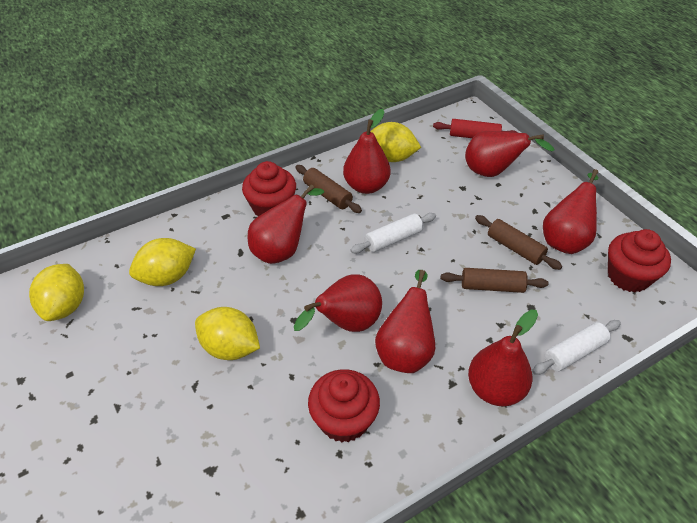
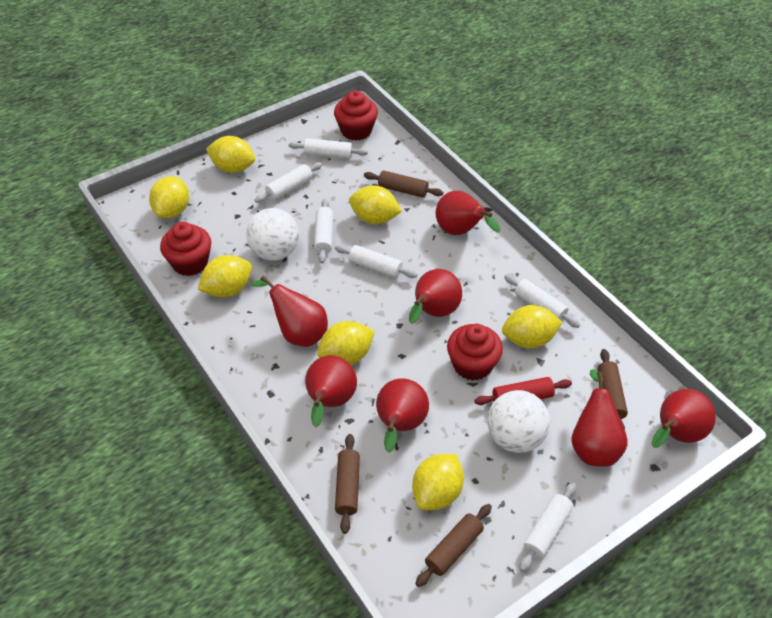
brown rolling pin: [295,165,362,213] [441,268,549,293] [475,215,562,270] = 3 -> [335,434,360,534] [364,171,443,198] [415,504,492,587] [597,349,628,430] = 4
white ball: none = 0 -> [246,208,299,261] [487,390,550,453] = 2
white rolling pin: [351,213,436,254] [532,320,621,375] = 2 -> [255,162,322,203] [289,138,368,159] [314,199,333,263] [335,245,417,278] [504,275,580,328] [519,482,576,572] = 6
yellow lemon: [29,264,84,321] [129,238,196,286] [195,307,260,360] [370,122,421,162] = 4 -> [149,176,189,218] [198,255,252,298] [206,136,255,173] [317,321,375,365] [349,186,402,224] [412,454,464,510] [502,305,563,348] = 7

